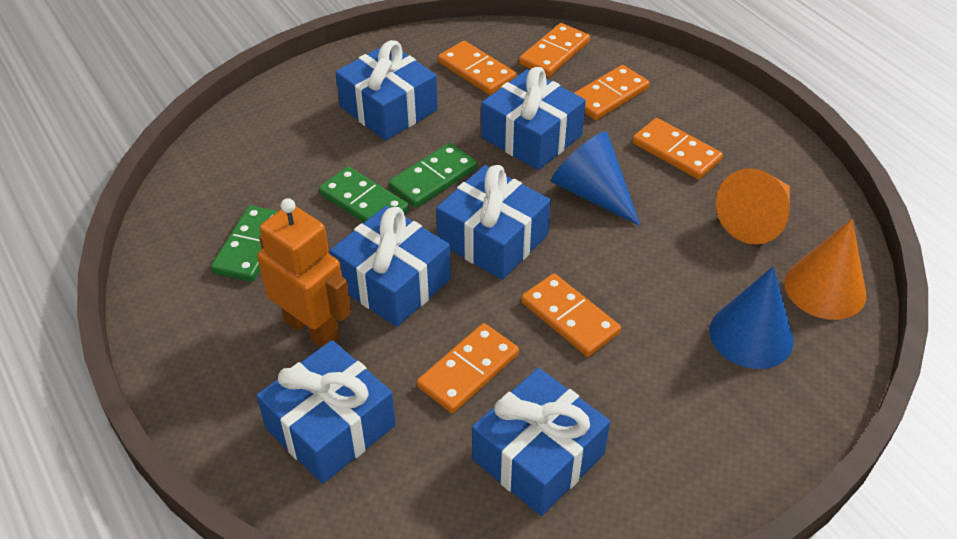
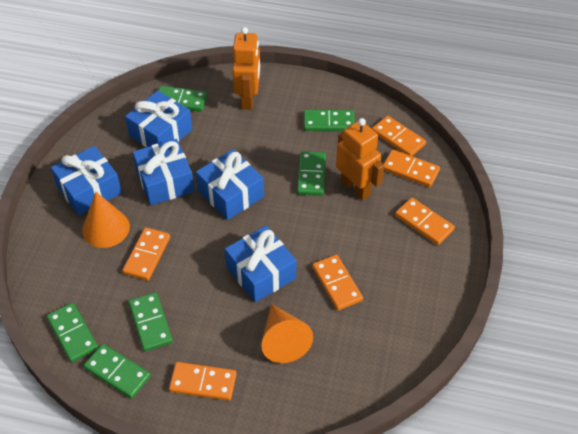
blue cone: [551,131,641,226] [709,266,794,369] = 2 -> none = 0
blue gift: [256,340,396,484] [330,206,451,327] [336,40,438,141] [436,165,551,280] [472,368,610,516] [481,67,586,170] = 6 -> [51,146,122,216] [125,91,192,147] [132,139,195,205] [196,149,264,220] [225,226,296,303] = 5
green domino: [211,205,278,282] [319,166,409,222] [388,143,477,208] = 3 -> [46,303,98,362] [84,344,151,399] [129,292,173,351] [158,86,208,112] [297,151,326,196] [304,110,355,131] = 6
orange robot: [257,198,352,347] = 1 -> [232,27,260,110] [336,118,384,201] = 2

